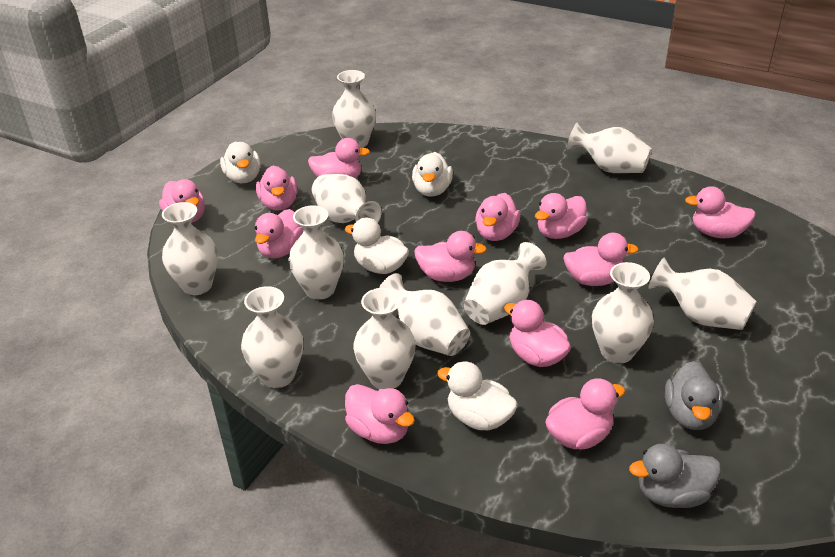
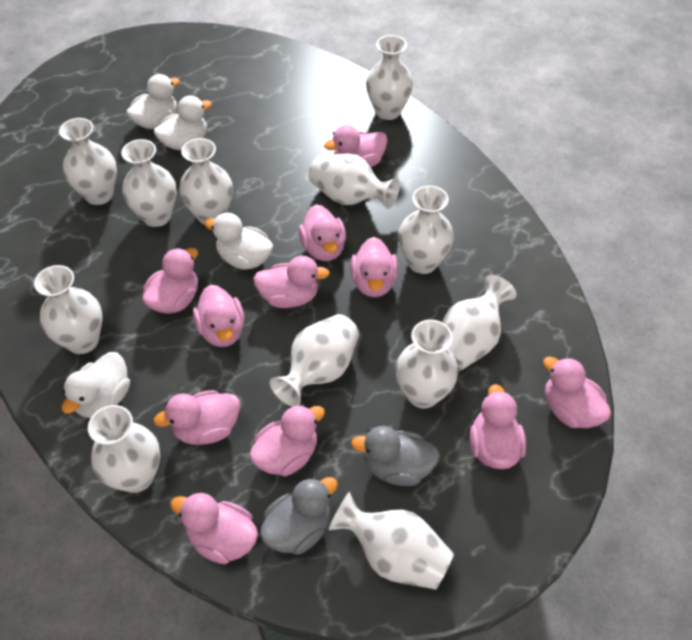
pink duck: [159,179,205,223] [255,209,304,258] [256,165,298,210] [308,138,370,178] [345,384,415,444] [414,231,487,282] [475,193,520,241] [504,300,571,367] [535,193,587,239] [545,378,625,449] [564,233,639,286] [685,186,756,238] = 12 -> [143,248,198,314] [153,390,240,445] [170,493,258,564] [193,285,244,347] [249,404,325,476] [253,256,330,308] [299,204,346,261] [324,125,387,167] [350,237,398,297] [470,384,526,469] [543,357,611,428] = 11
white vase: [162,202,218,295] [241,286,303,388] [288,205,344,300] [312,174,382,223] [332,70,376,148] [353,288,415,389] [379,273,470,356] [464,242,546,325] [567,123,652,173] [592,262,654,364] [648,257,757,330] = 11 -> [34,265,102,354] [59,118,117,205] [88,405,160,493] [121,139,177,227] [179,138,233,224] [270,314,359,407] [309,154,400,209] [328,492,454,590] [366,35,413,120] [395,319,458,409] [398,185,454,274] [442,275,517,371] = 12

